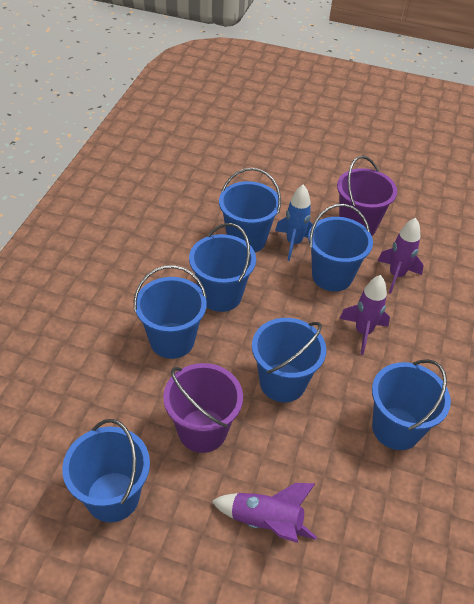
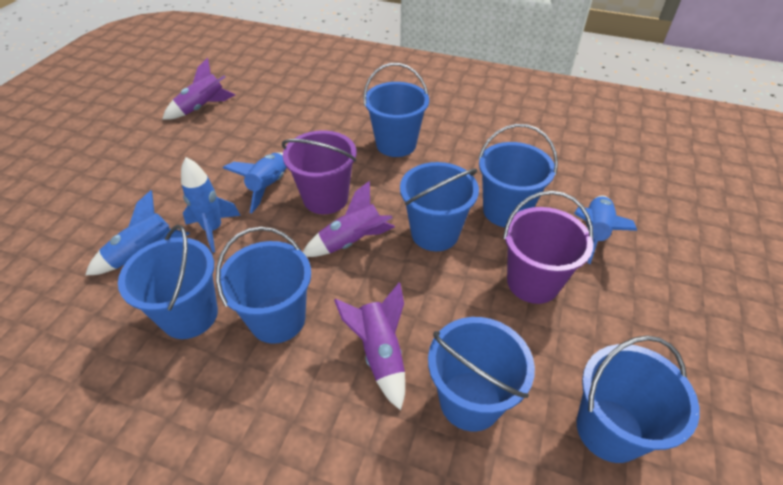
blue rocket: [275,185,313,261] = 1 -> [85,190,190,275] [181,157,241,253] [223,152,287,213] [574,195,637,264] = 4

